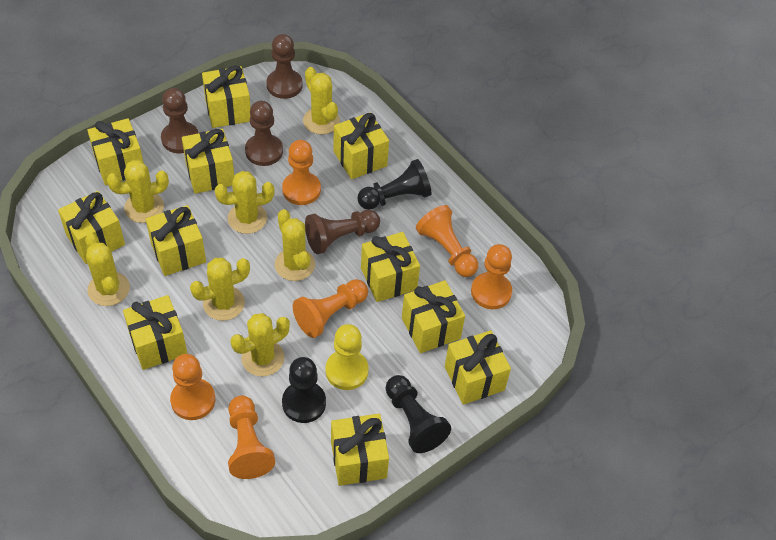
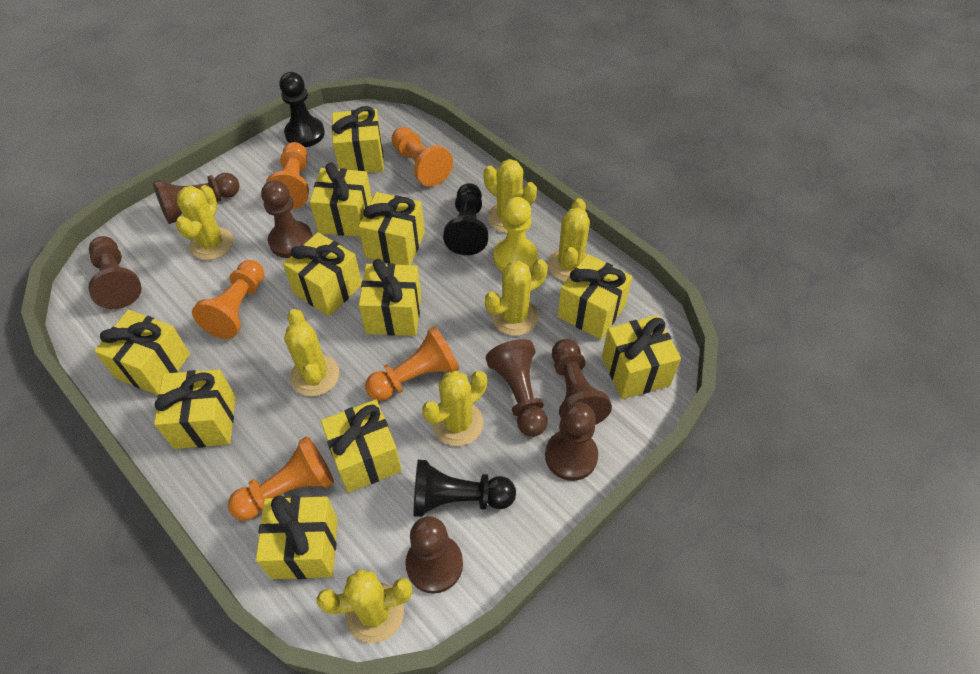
brown pawn: [161,88,199,153] [245,101,283,166] [266,34,303,99] [305,210,380,254] = 4 -> [89,236,142,309] [153,173,240,224] [261,180,313,258] [405,516,463,593] [486,339,548,437] [545,402,598,481] [552,339,612,425] = 7
orange pawn: [170,354,215,420] [228,395,275,479] [282,140,321,205] [293,279,368,338] [416,205,478,277] [471,244,512,309] = 6 -> [192,260,264,339] [228,436,334,521] [265,142,309,210] [365,326,459,401] [392,127,453,187] = 5

